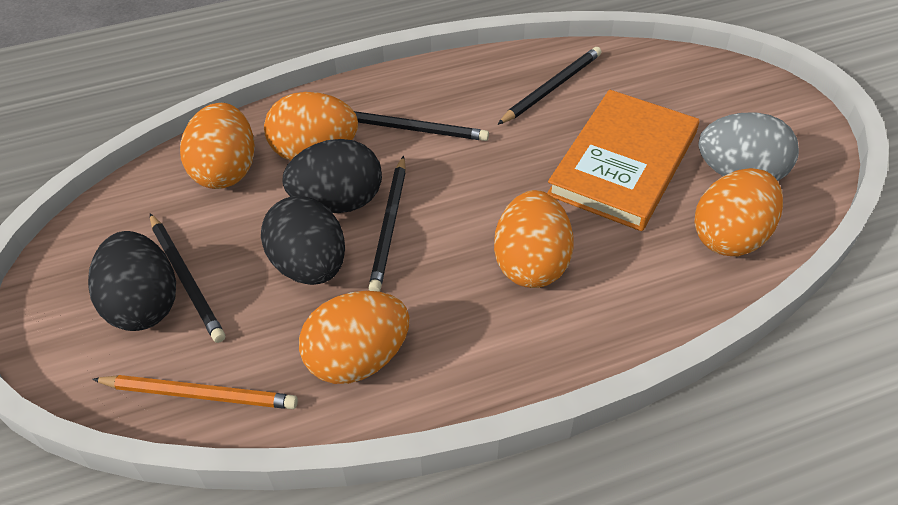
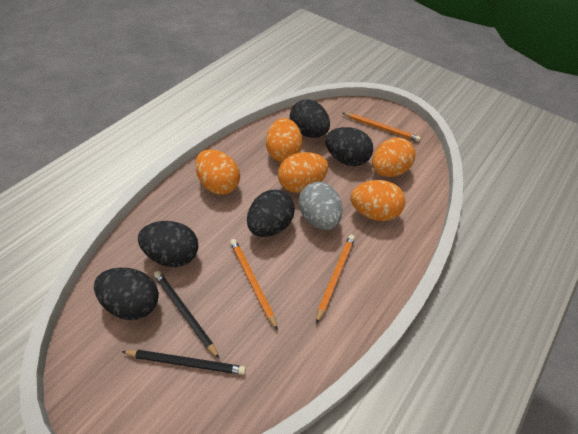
black egg: [88,231,176,331] [261,196,345,285] [282,139,382,213] = 3 -> [94,268,159,320] [138,221,198,267] [247,189,295,237] [290,99,330,138] [325,127,373,166] = 5
black pencil: [150,214,225,343] [354,111,489,141] [369,156,406,292] [497,47,602,125] = 4 -> [121,350,246,375] [154,271,219,358] = 2
orange book: [547,90,699,231] = 1 -> none = 0
orange pencil: [92,375,298,409] = 1 -> [230,239,278,330] [316,235,355,324] [343,113,421,142] = 3

